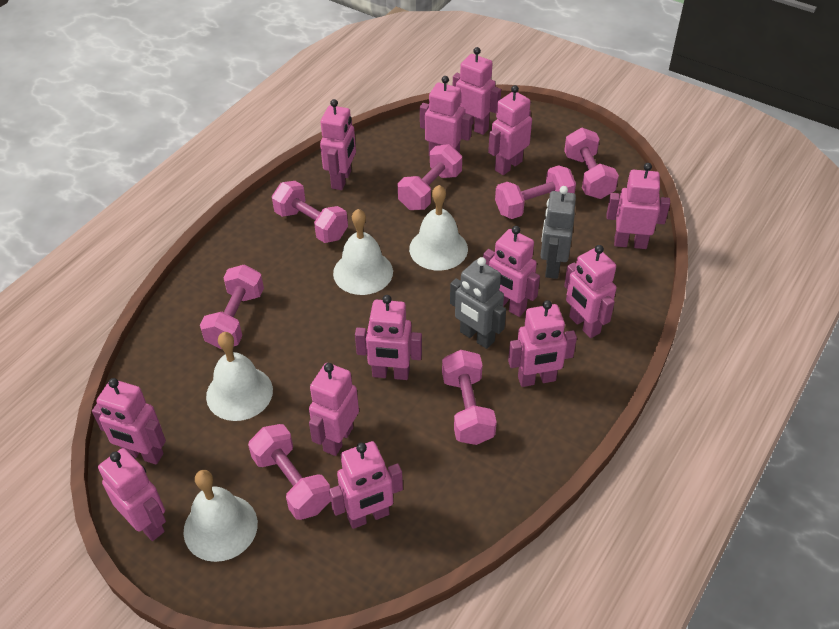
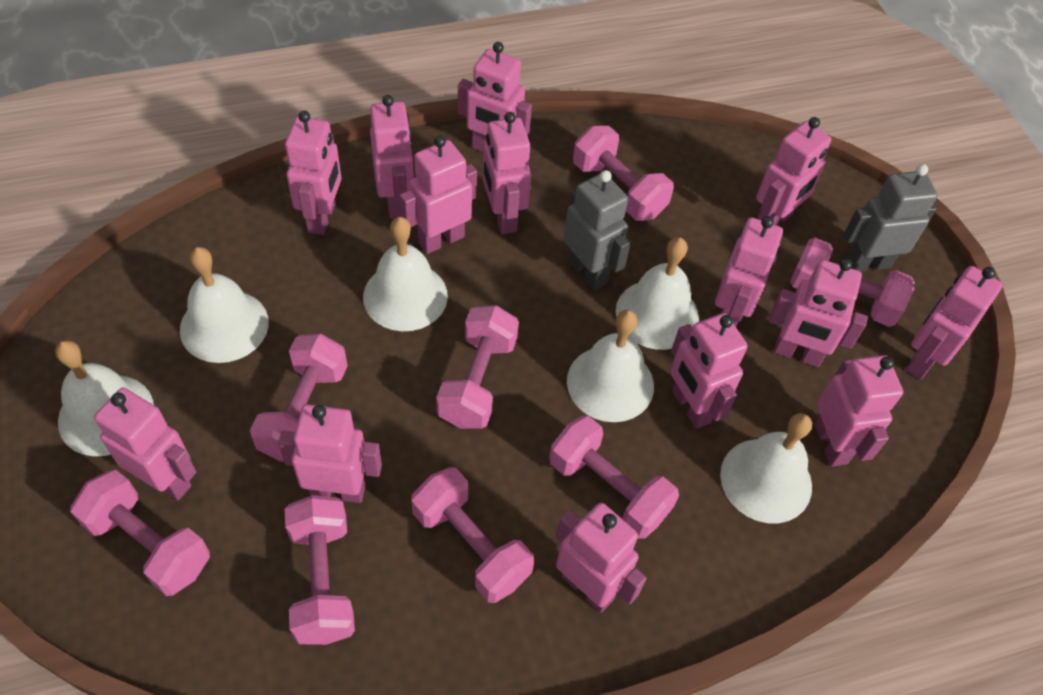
pink dumbbell: [200,264,264,349] [248,424,331,520] [272,181,348,243] [398,144,462,210] [442,350,497,445] [495,165,576,219] [564,128,619,199] = 7 -> [70,470,210,596] [250,334,347,462] [285,495,355,645] [411,467,534,603] [436,305,519,429] [549,416,679,538] [573,126,674,221] [790,238,915,327] = 8
pink robot: [92,378,166,465] [98,448,166,541] [309,363,359,456] [320,99,356,190] [329,441,403,529] [355,295,422,380] [420,76,472,156] [453,47,501,135] [483,226,540,317] [488,85,532,175] [508,300,577,387] [564,245,616,338] [607,163,670,249] = 13 -> [94,388,196,500] [278,404,382,503] [285,111,341,235] [370,95,414,219] [400,136,477,254] [458,42,532,152] [482,112,532,234] [556,503,647,613] [670,313,748,429] [715,216,783,327] [756,117,831,226] [769,258,868,367] [815,355,903,467] [906,266,1003,379] = 14
white bell: [183,470,258,562] [206,332,273,421] [333,209,393,295] [409,185,468,270] = 4 -> [55,340,154,456] [180,247,269,363] [363,217,448,331] [567,310,654,422] [616,237,699,350] [720,413,812,523] = 6

